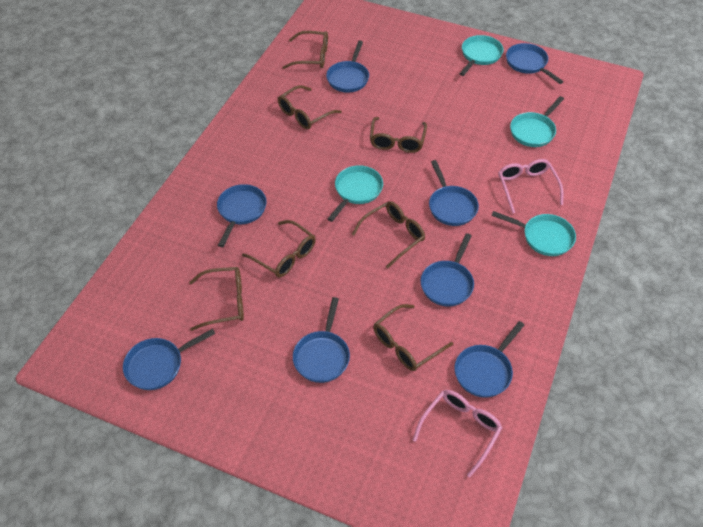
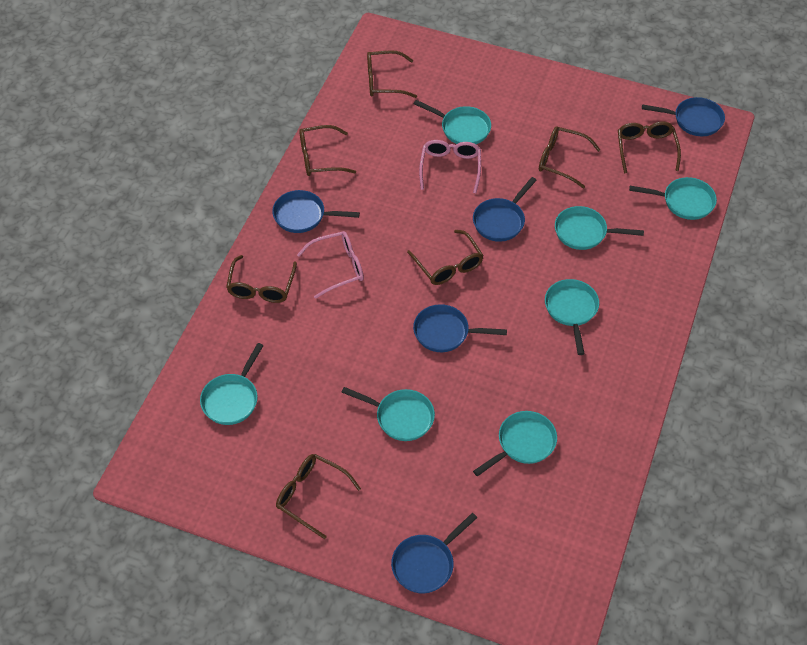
blue pan: [123,329,215,390] [217,184,267,247] [293,297,350,383] [326,41,369,93] [421,233,474,306] [429,160,479,226] [455,321,524,398] [506,43,564,84] = 8 -> [272,190,360,233] [391,513,477,593] [413,304,507,352] [473,177,537,242] [642,97,725,136] = 5
turquoise pan: [328,165,383,222] [459,35,504,76] [491,211,576,256] [510,96,564,147] = 4 -> [200,343,264,425] [341,387,435,441] [414,100,491,144] [473,411,557,476] [545,279,599,355] [555,206,644,250] [629,177,717,220] = 7

